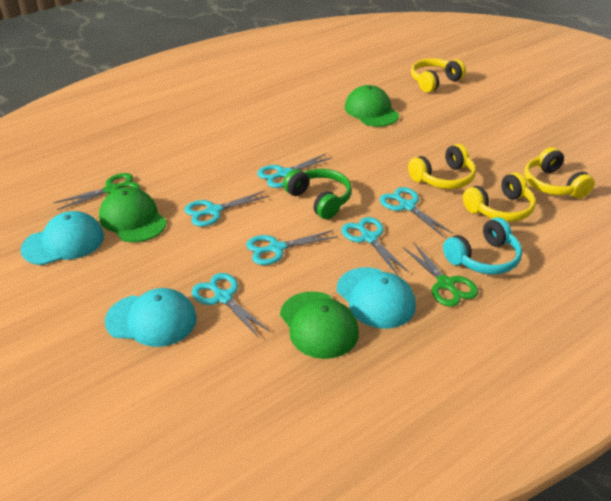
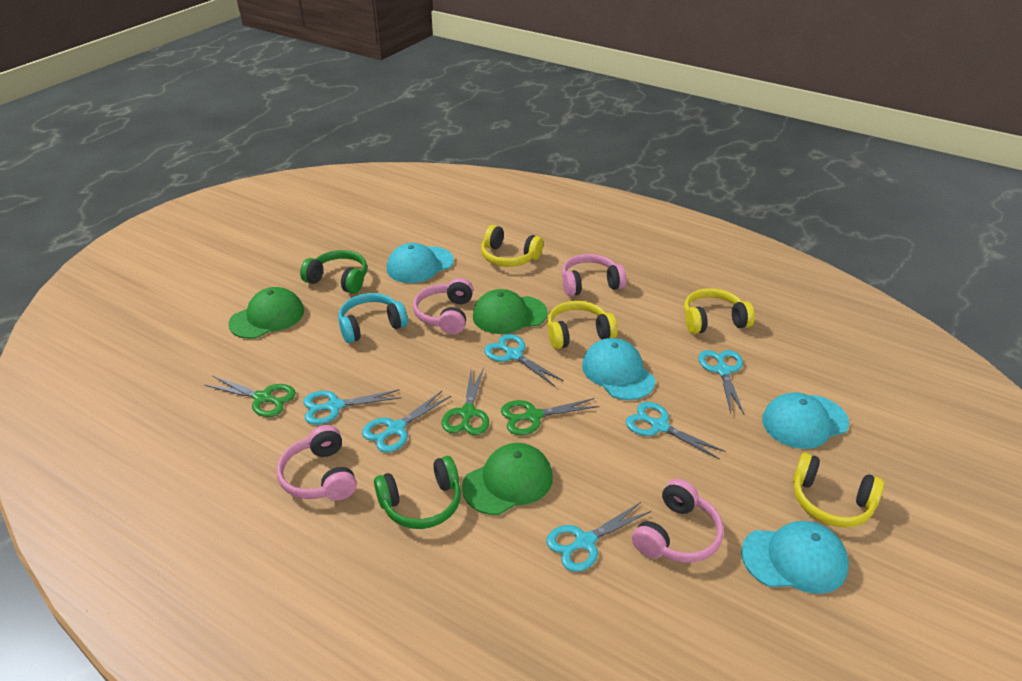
green headphones: [283,169,352,219] = 1 -> [300,250,367,294] [374,456,461,529] = 2
green scissors: [53,173,140,210] [403,243,478,307] = 2 -> [205,376,296,417] [442,368,489,435] [501,398,599,435] = 3
pink headphones: none = 0 -> [277,425,357,501] [413,278,473,334] [562,254,626,296] [632,479,724,563] = 4
turquoise cap: [21,211,104,265] [105,288,197,347] [337,267,416,329] = 3 -> [387,243,454,283] [582,338,655,400] [741,521,849,594] [762,392,849,449] = 4

